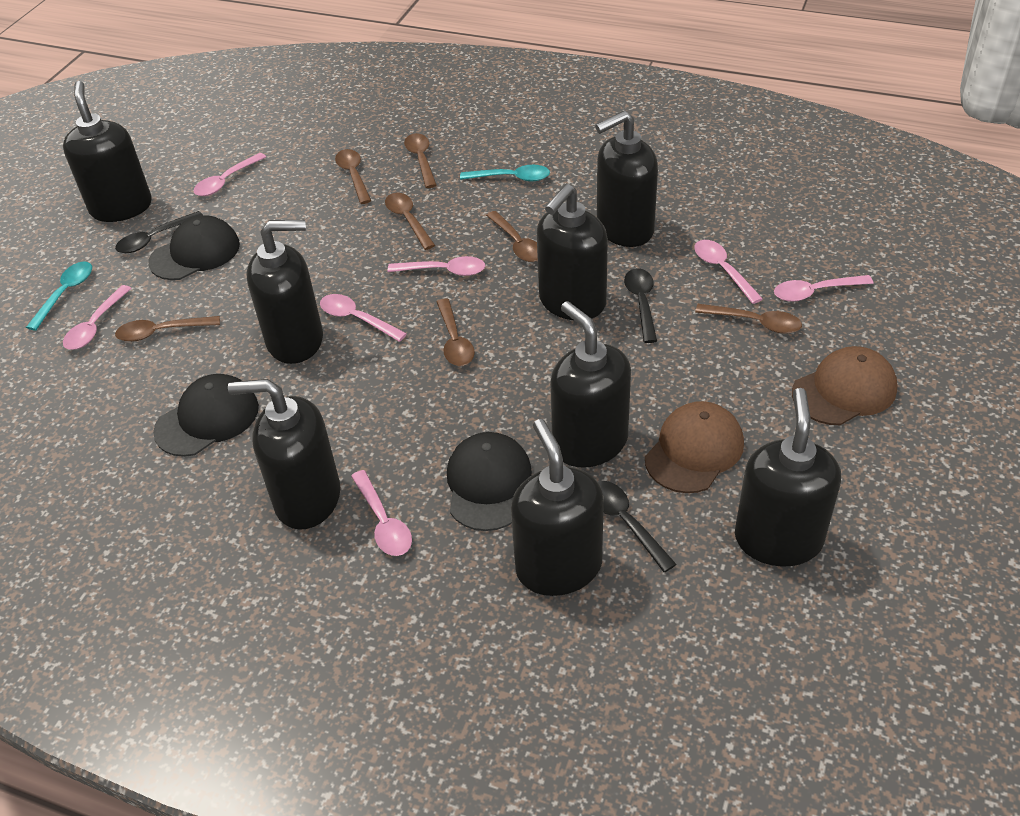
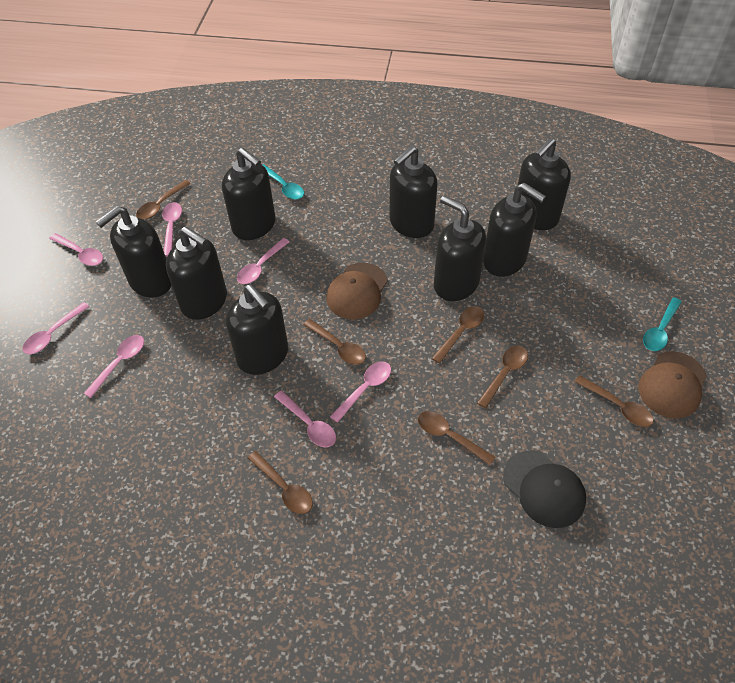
black cap: [148,216,240,280] [153,374,259,457] [447,432,532,531] = 3 -> [503,450,586,528] = 1
black spoon: [115,211,203,253] [598,481,677,572] [624,268,657,343] = 3 -> none = 0

